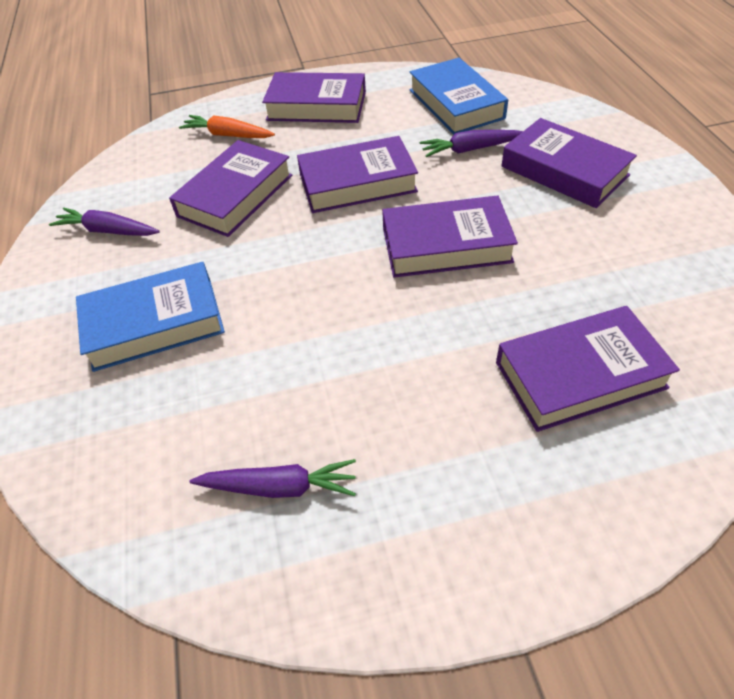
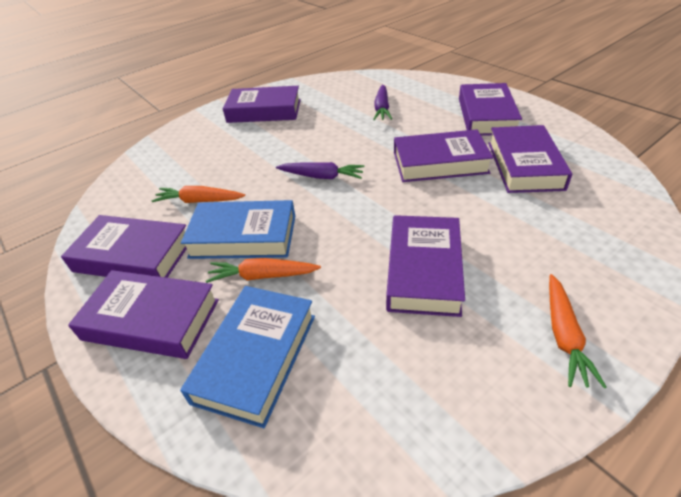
orange carrot: [179,115,275,138] = 1 -> [152,186,245,203] [206,258,321,283] [549,274,607,388] = 3
purple book: [169,140,292,237] [262,72,366,123] [297,136,418,213] [382,195,518,278] [496,306,680,432] [502,118,637,208] = 6 -> [61,215,187,278] [68,270,219,359] [223,86,301,123] [386,215,465,317] [394,129,493,182] [459,83,522,136] [488,125,572,193] = 7
purple carrot: [49,207,160,236] [189,459,356,498] [420,130,523,157] = 3 -> [276,162,364,179] [373,84,392,120] = 2

